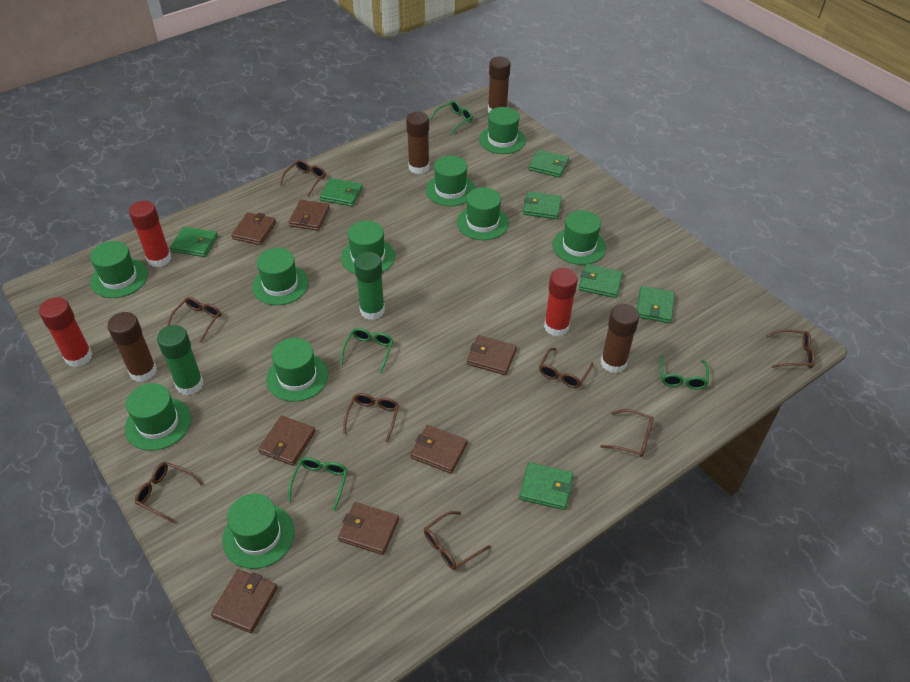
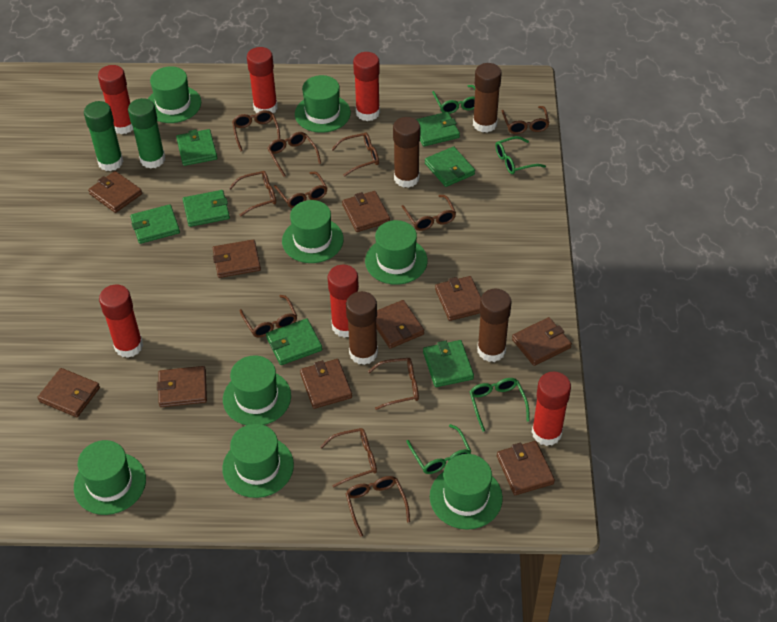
brown glasses: [135,462,203,523] [167,297,221,343] [280,160,326,197] [344,393,399,443] [424,511,490,570] [539,348,593,388] [601,409,654,457] [766,329,815,368] = 8 -> [229,171,276,217] [232,110,280,152] [240,295,297,337] [267,132,321,177] [274,172,327,208] [320,428,377,488] [331,133,379,177] [345,476,410,537] [368,358,419,410] [401,195,456,231] [502,106,550,134] = 11
brown wallet: [211,569,277,633] [231,212,276,245] [258,416,315,466] [288,200,330,231] [338,502,399,555] [410,425,468,474] [467,335,517,375] = 7 -> [37,368,100,417] [88,171,142,213] [157,366,207,407] [213,239,261,278] [300,359,352,409] [342,191,390,232] [376,300,424,349] [435,276,481,321] [497,441,555,495] [512,317,572,366] = 10
green hat: [90,241,148,298] [125,383,191,451] [222,493,295,569] [252,248,309,305] [266,338,328,402] [341,221,395,274] [426,156,475,206] [457,187,509,240] [479,107,526,154] [553,210,606,265] = 10 -> [74,440,146,515] [148,66,201,123] [222,424,294,498] [223,355,291,425] [282,200,344,263] [295,75,351,133] [365,220,428,285] [430,454,503,530] = 8
red glue stick: [39,297,92,367] [129,201,171,267] [544,268,578,336] = 3 -> [98,65,133,134] [99,285,143,358] [247,47,278,113] [327,265,359,338] [353,52,380,121] [532,372,571,446] = 6

